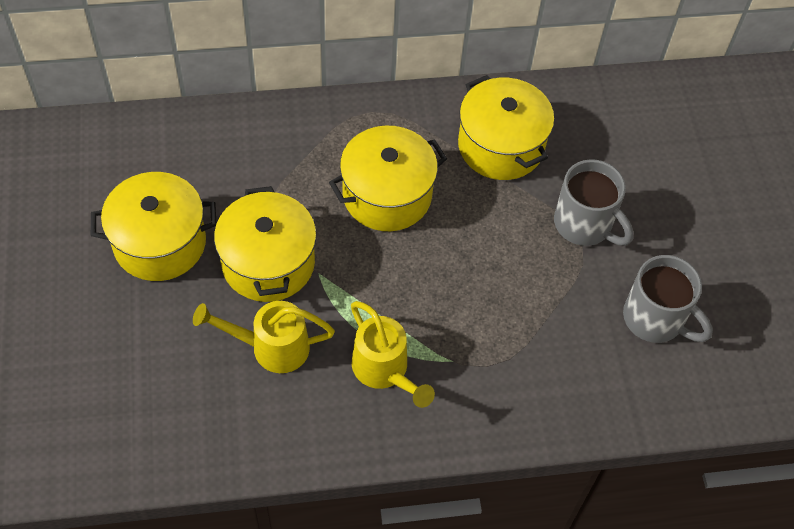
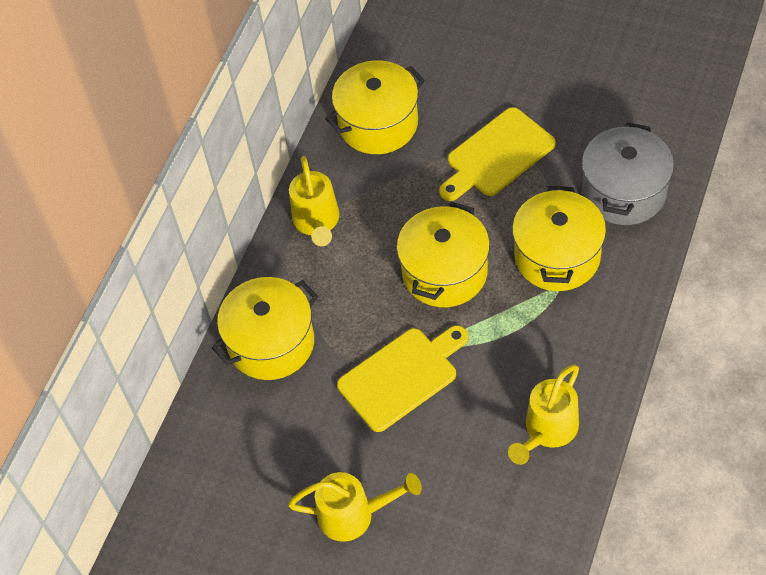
grey mug: [554,159,634,246] [623,255,713,343] = 2 -> none = 0
grey pot: none = 0 -> [582,123,674,225] = 1
yellow cutting board: none = 0 -> [337,325,468,432] [439,107,556,201] = 2
yellow watering can: [193,301,335,373] [351,301,435,408] = 2 -> [288,472,422,542] [289,156,340,246] [508,364,579,465] = 3

